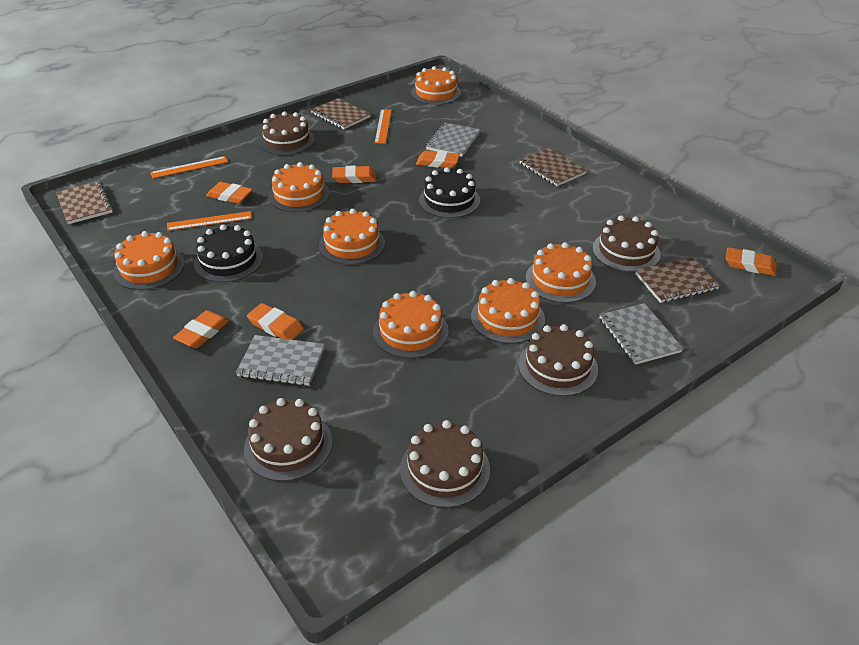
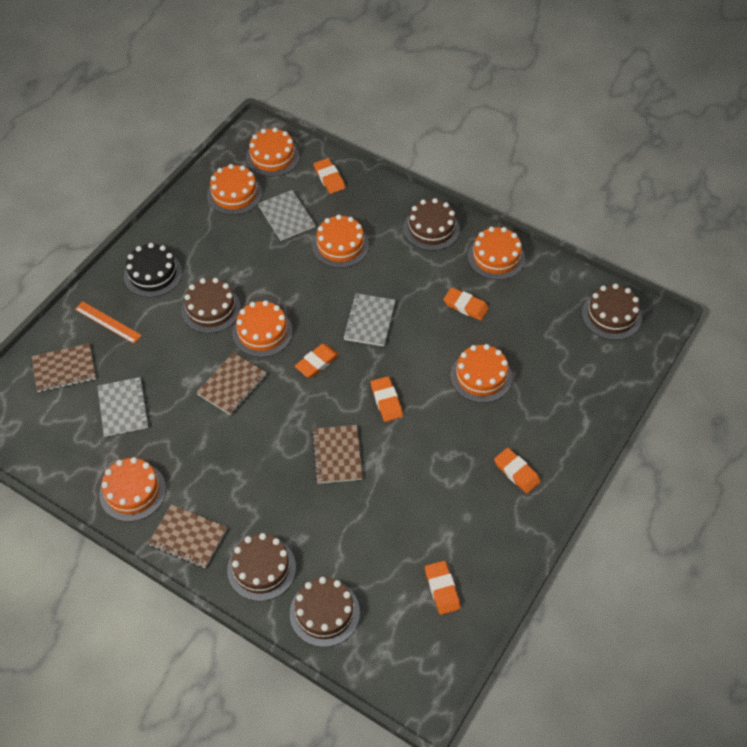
black cake: [194,224,263,282] [419,167,480,218] = 2 -> [124,243,182,297] = 1
orange ruler: [150,156,228,179] [167,211,252,231] [375,109,392,144] = 3 -> [75,301,142,344] = 1

